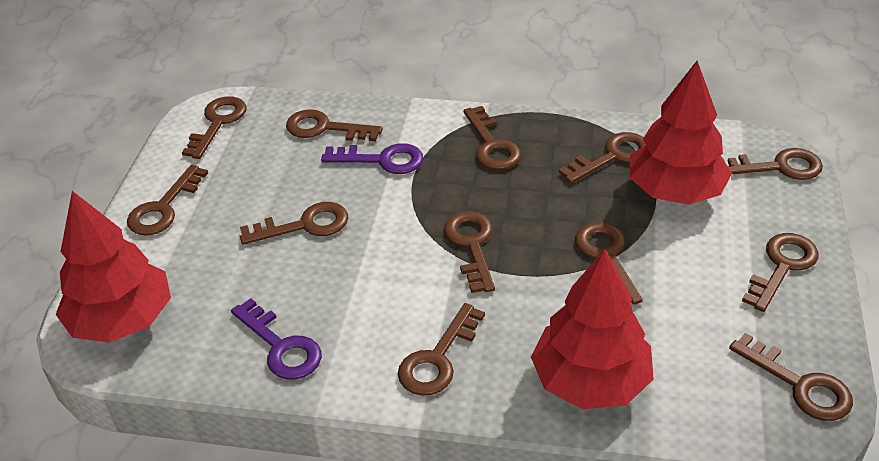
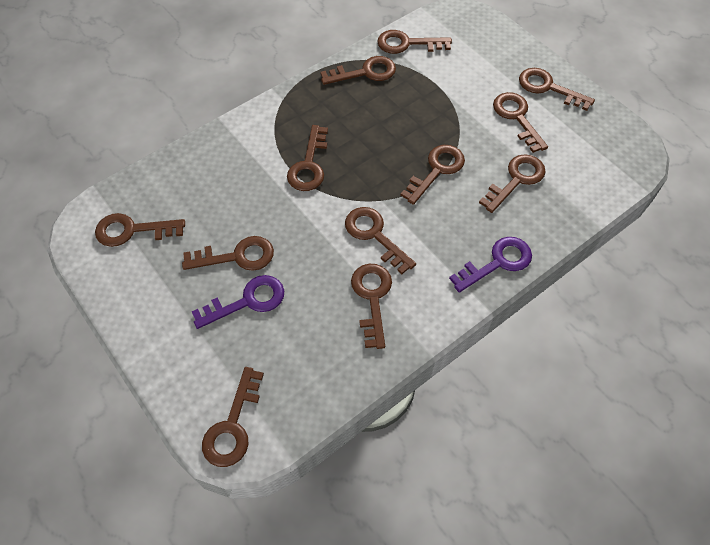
red tree: [56,191,171,342] [531,249,654,409] [629,61,732,205] = 3 -> none = 0

